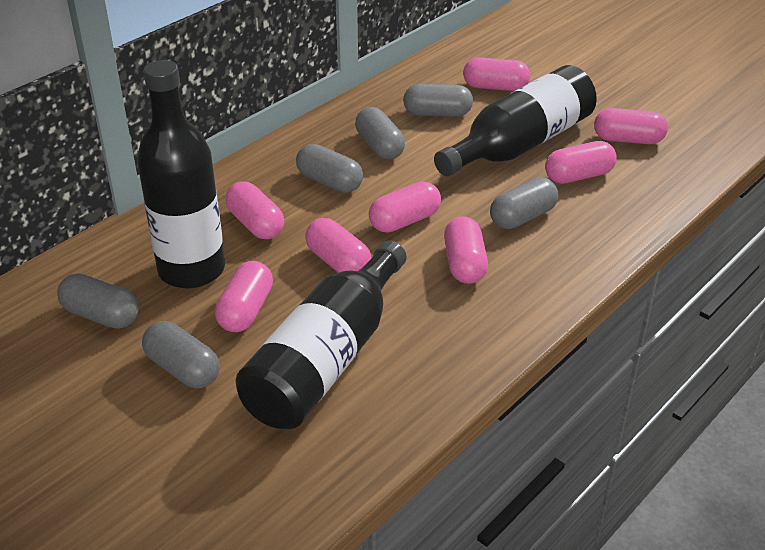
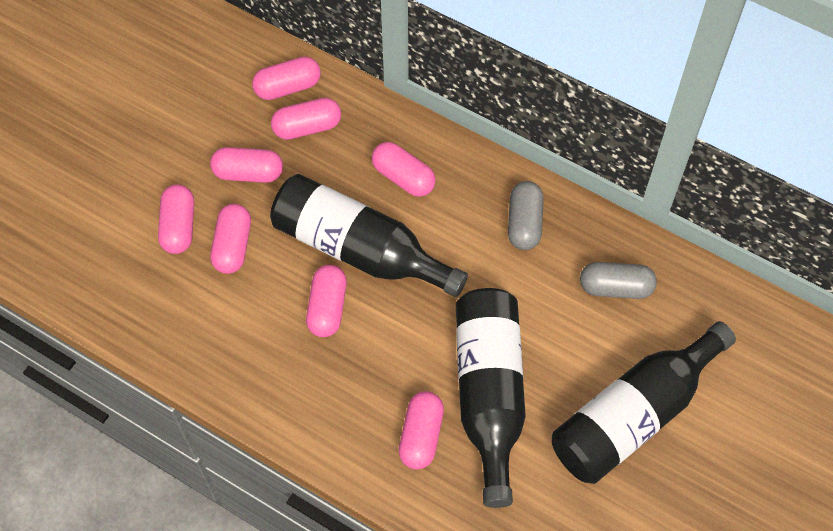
grey capsule: [57,273,139,329] [142,321,220,388] [296,144,363,193] [355,107,405,160] [403,84,473,117] [490,177,558,229] = 6 -> [508,181,544,250] [580,262,657,299] = 2

